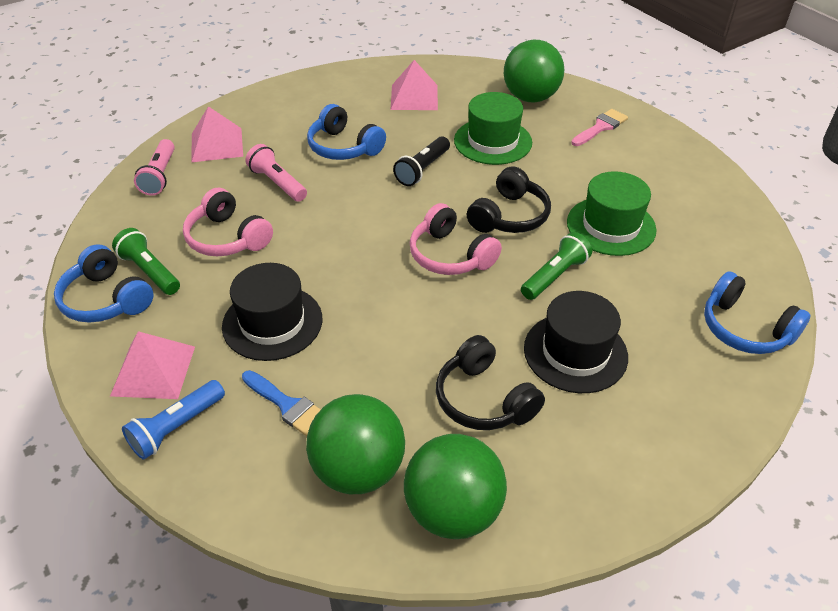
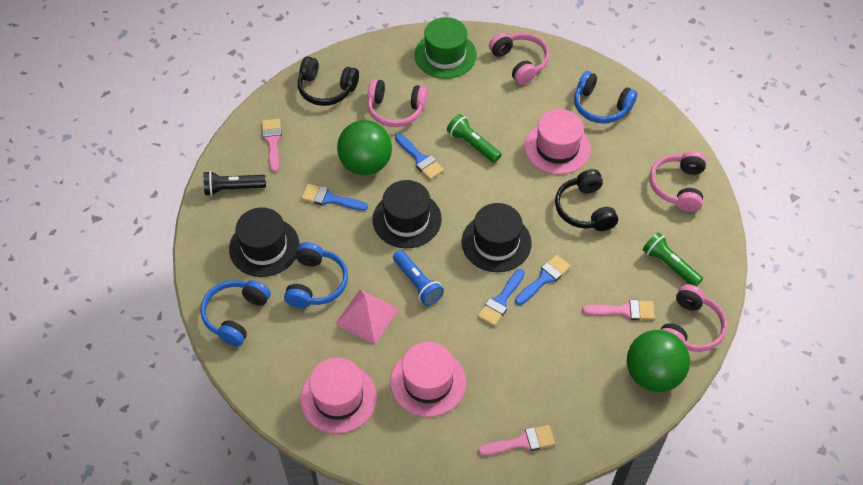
black hat: [222,263,322,361] [524,291,628,393] = 2 -> [229,207,300,277] [373,180,442,248] [461,203,532,272] = 3
blue brush: [242,370,321,437] = 1 -> [301,184,368,211] [395,134,444,180] [478,269,525,326] [515,255,571,305] = 4
green ball: [306,394,405,494] [404,434,507,539] [504,40,564,103] = 3 -> [337,120,392,175] [627,330,690,392] = 2
green hat: [454,92,532,165] [567,171,657,256] = 2 -> [414,17,477,79] = 1
pink brush: [571,109,628,146] = 1 -> [262,119,282,172] [478,425,555,456] [582,300,655,320] = 3
pink flashlight: [134,139,175,196] [245,144,307,202] = 2 -> none = 0
pink hat: none = 0 -> [300,358,377,434] [390,342,466,417] [525,109,591,174] = 3
pink headphones: [183,188,273,256] [410,203,502,275] = 2 -> [367,79,428,127] [489,32,549,85] [649,151,706,212] [661,284,727,352] = 4
pink pyramid: [110,331,195,399] [191,106,243,162] [391,60,438,110] = 3 -> [335,289,399,345] = 1

